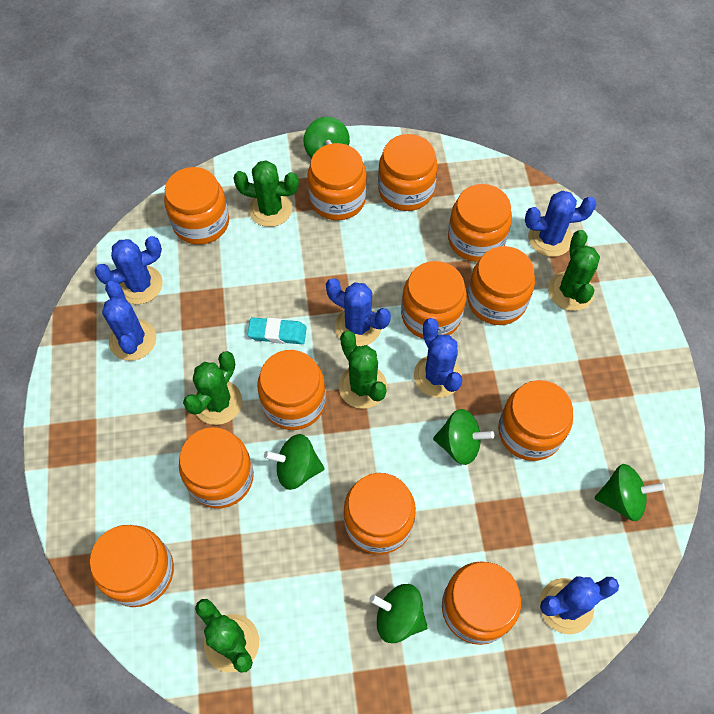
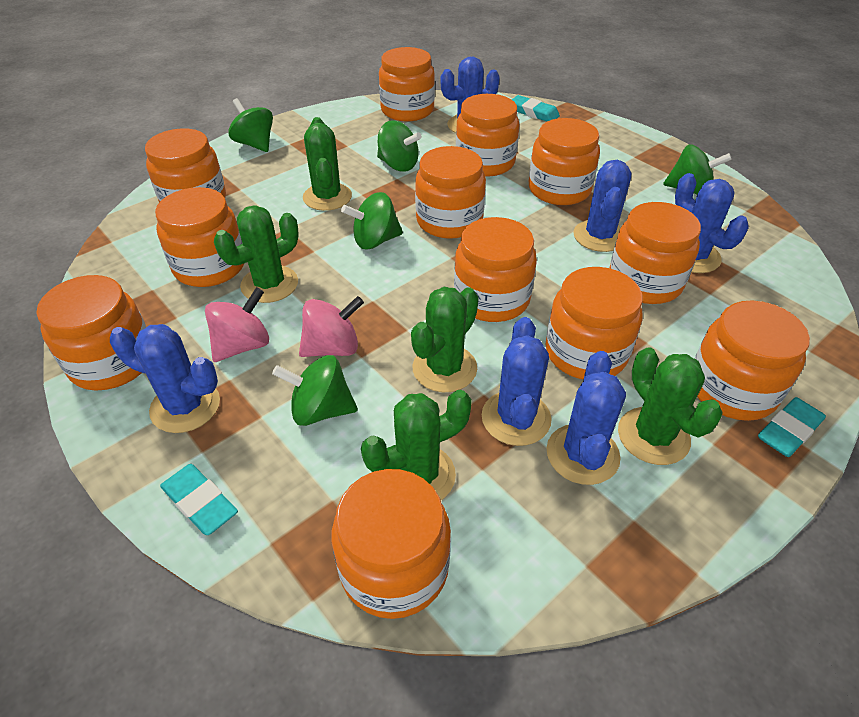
pink spinning top: none = 0 -> [205,287,269,362] [299,296,364,357] = 2
turquoise eraser: [247,317,307,344] = 1 -> [160,464,238,535] [512,95,560,121] [758,397,826,457] = 3

